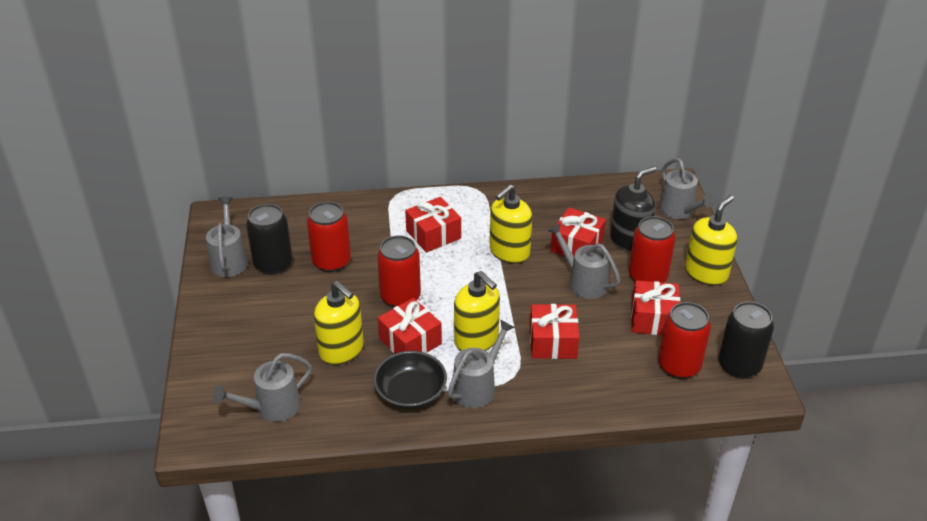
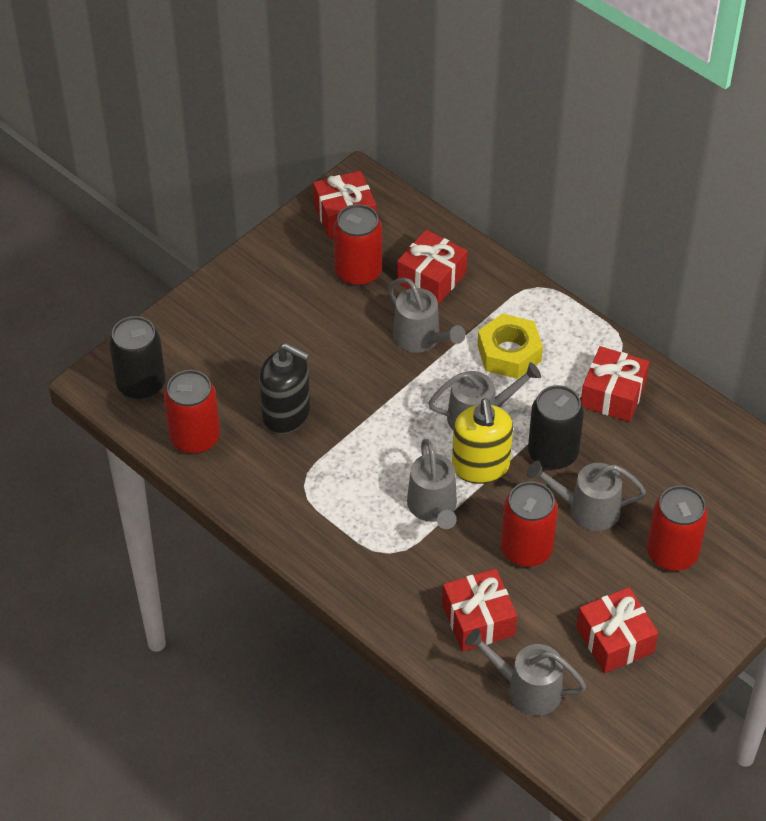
black bowl: [373,351,447,409] = 1 -> none = 0
yellow nut: none = 0 -> [477,314,543,379] = 1
yellow soap dispenser: [314,281,364,365] [454,271,500,351] [490,184,532,264] [685,195,737,286] = 4 -> [452,398,513,484] = 1

